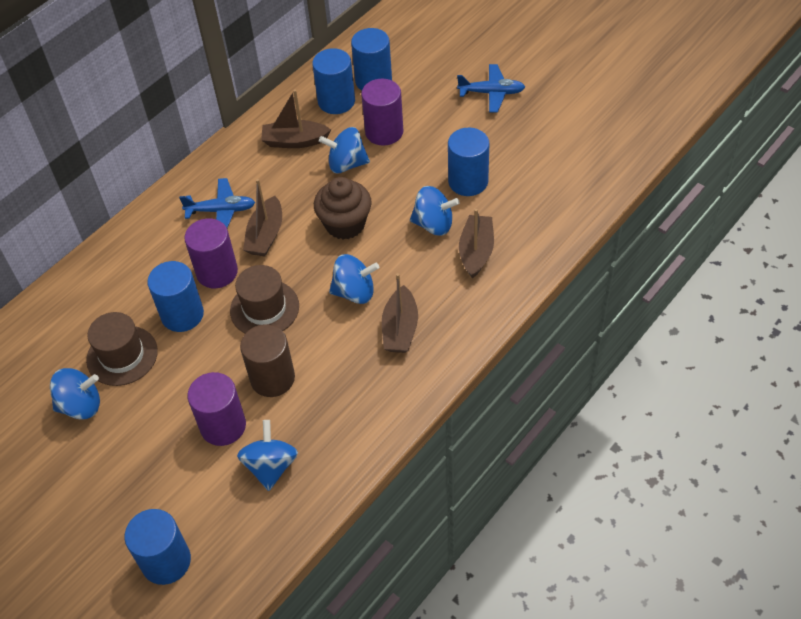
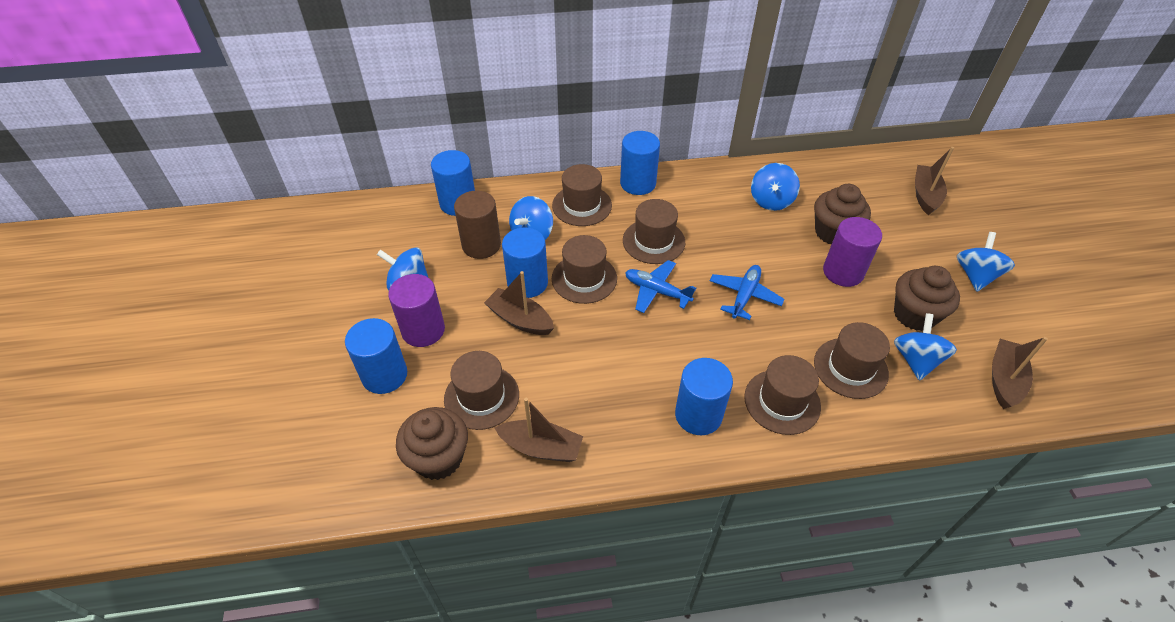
brown cupcake: [314,177,372,240] = 1 -> [396,407,468,480] [814,184,871,244] [894,266,960,331] = 3
brown hat: [86,312,158,386] [230,265,299,333] = 2 -> [444,351,519,430] [552,164,612,226] [552,235,617,304] [623,199,685,264] [744,355,821,435] [814,322,890,399] = 6
purple cylinder: [184,218,238,288] [187,372,246,446] [361,79,403,146] = 3 -> [388,274,445,347] [823,217,882,287] = 2

